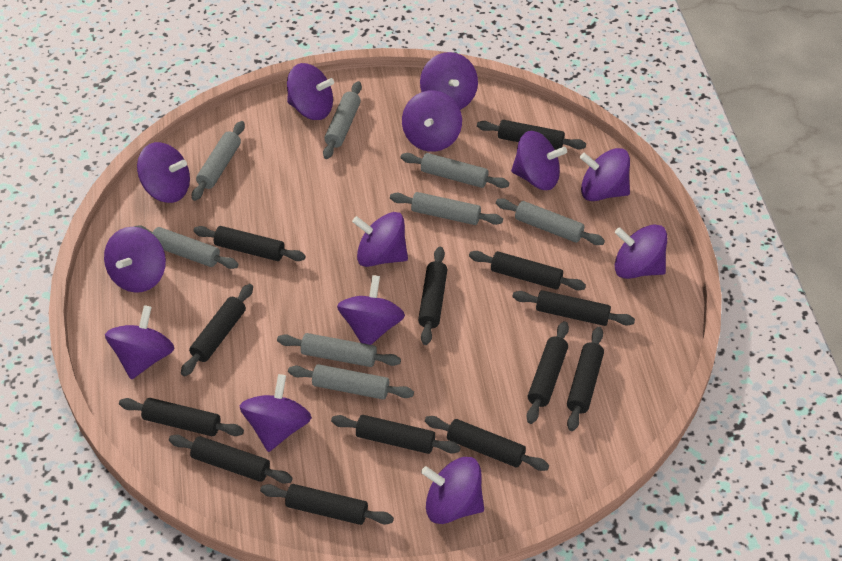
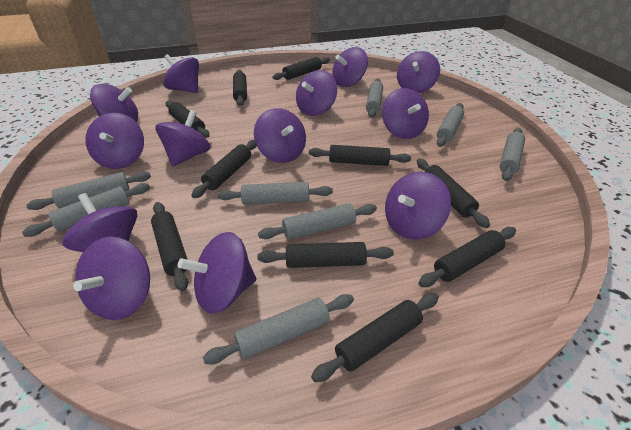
black rolling pin: [119,398,244,436] [169,435,293,484] [181,284,253,376] [193,226,306,261] [260,484,394,525] [331,415,461,454] [418,247,447,345] [425,416,549,471] [469,251,586,290] [477,120,586,150] [512,290,635,326] [526,321,569,424] [567,327,604,431] = 13 -> [151,202,188,291] [166,100,210,138] [191,140,257,198] [233,70,247,106] [257,242,394,268] [273,57,330,80] [309,145,411,166] [311,293,439,382] [417,159,490,228] [418,227,516,287] = 10

